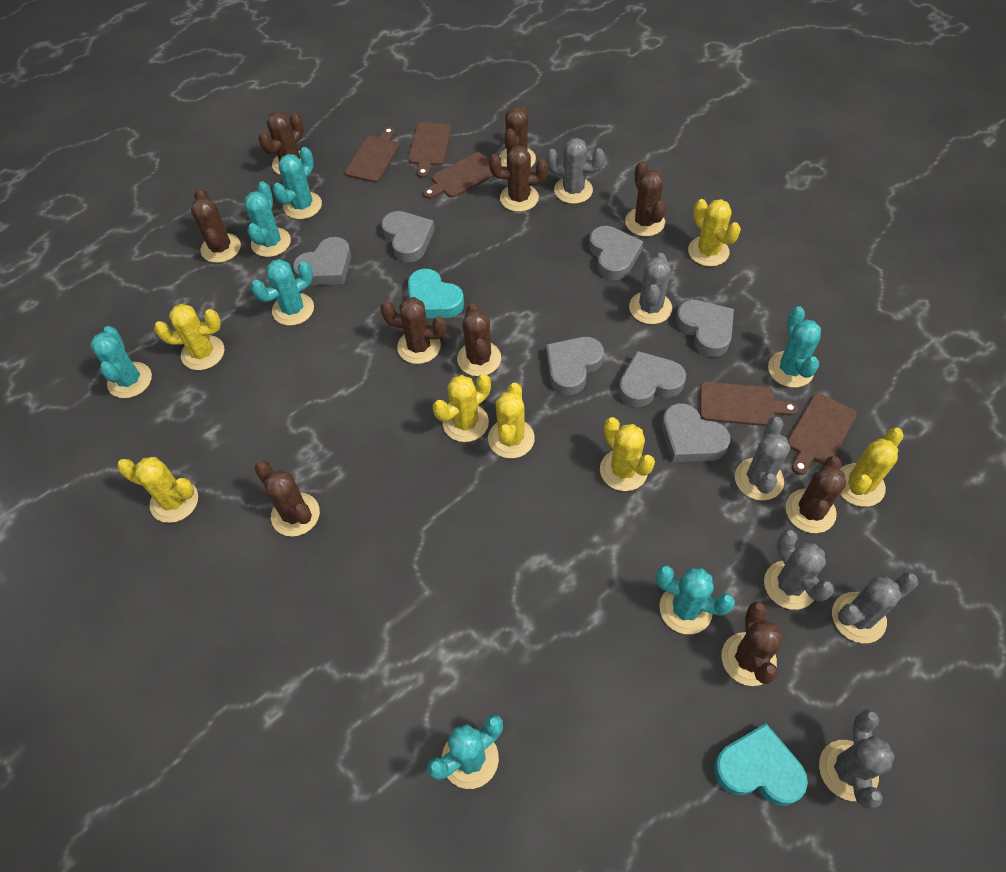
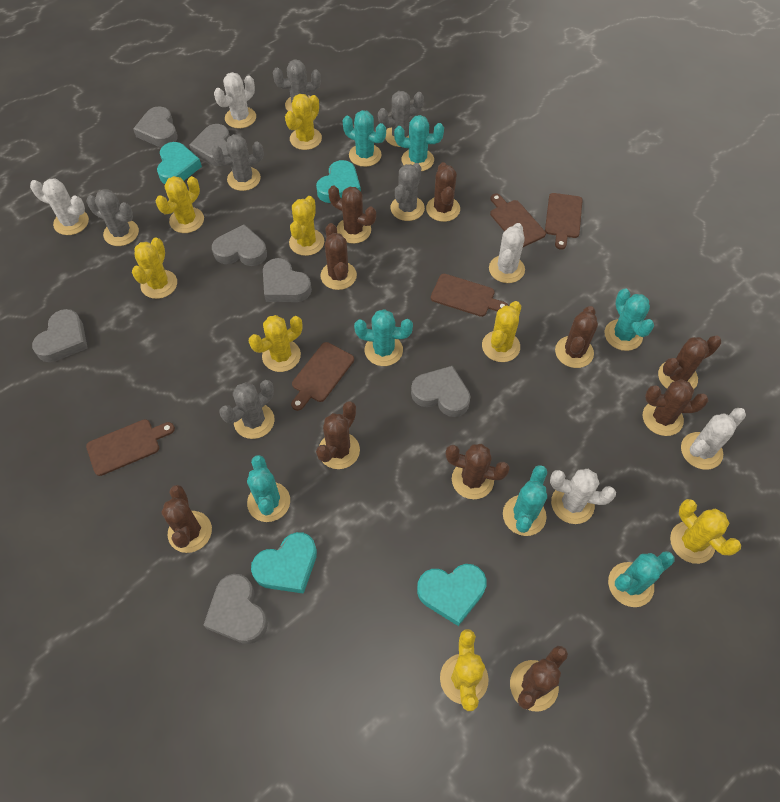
turquoise heart: [408,269,464,318] [714,723,808,806] = 2 -> [157,142,202,184] [251,532,317,594] [316,160,361,203] [417,564,487,626] = 4
white cactus: none = 0 -> [30,178,89,235] [214,72,256,128] [489,223,525,283] [550,469,616,524] [681,408,746,470] = 5
yellow cactus: [117,457,198,523] [154,304,224,370] [433,374,491,442] [488,382,535,458] [600,417,655,491] [688,199,741,267] [840,428,904,507] = 7 -> [132,237,177,299] [156,176,204,233] [249,315,302,372] [285,94,322,150] [289,196,324,256] [440,629,489,711] [482,301,521,362] [670,499,741,564] = 8

